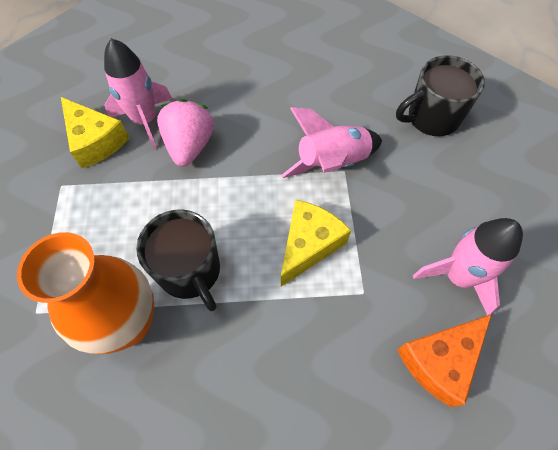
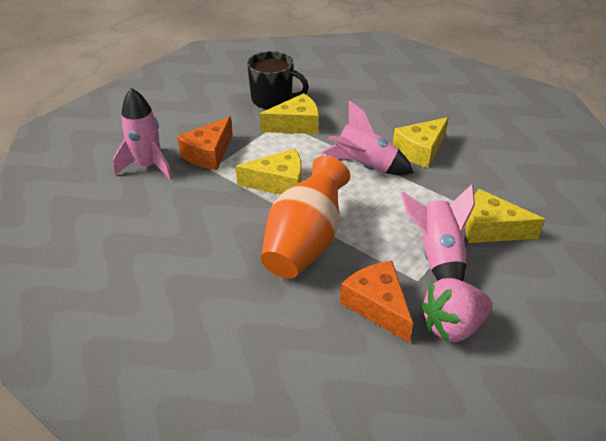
black mug: [136,210,220,311] [396,55,485,136] = 2 -> [247,51,309,109] = 1
orange cheese: [397,314,492,407] = 1 -> [177,116,233,170] [340,261,413,343] = 2
yellow cheese: [61,97,129,168] [281,200,351,287] = 2 -> [236,149,302,195] [260,93,319,134] [393,117,449,168] [466,189,545,243] = 4

